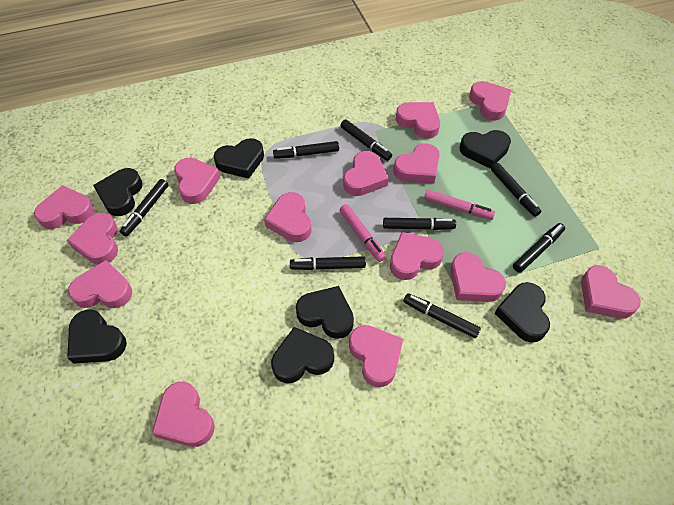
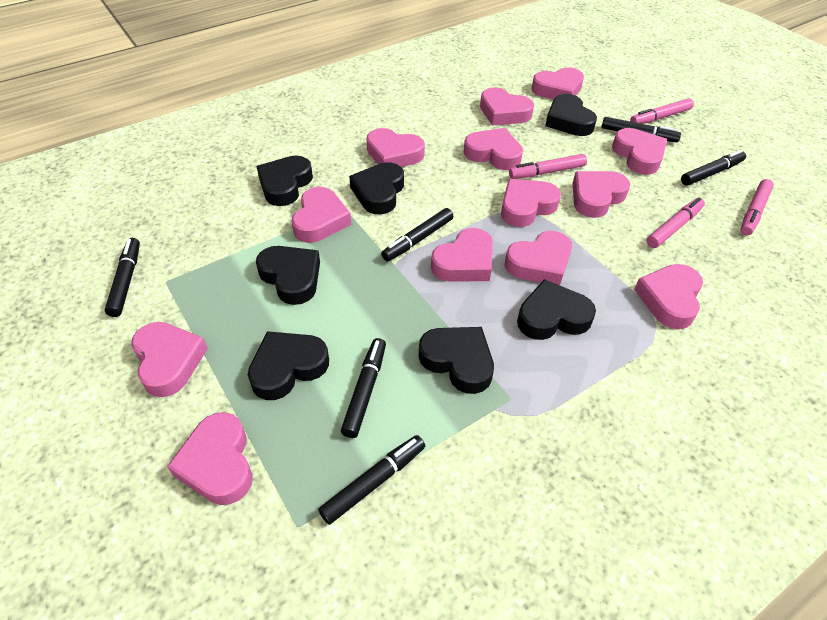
black marker: [120,179,168,236] [273,141,339,159] [290,256,366,270] [340,119,392,161] [383,218,456,230] [403,293,481,338] [491,163,541,217] [513,223,565,273] = 8 -> [105,238,140,317] [318,435,425,525] [341,338,386,438] [381,208,453,261] [601,117,681,142] [681,150,746,186] = 6
pink heart: [34,185,95,229] [67,213,118,265] [68,260,132,308] [152,382,215,447] [174,157,221,204] [264,192,311,242] [343,151,389,196] [349,325,403,387] [390,232,444,280] [393,144,440,184] [396,102,440,139] [450,252,506,302] [469,81,511,121] [581,265,641,319] = 14 -> [131,322,208,397] [167,412,253,505] [292,187,351,243] [366,128,425,167] [431,228,493,282] [464,128,523,170] [480,87,534,126] [501,179,561,227] [505,231,572,285] [532,67,584,100] [572,171,630,218] [612,128,667,175] [634,264,703,329] = 13
pink marker: [340,204,386,262] [424,190,495,220] = 2 -> [509,154,587,179] [630,98,694,124] [647,197,705,248] [740,179,774,236] = 4

